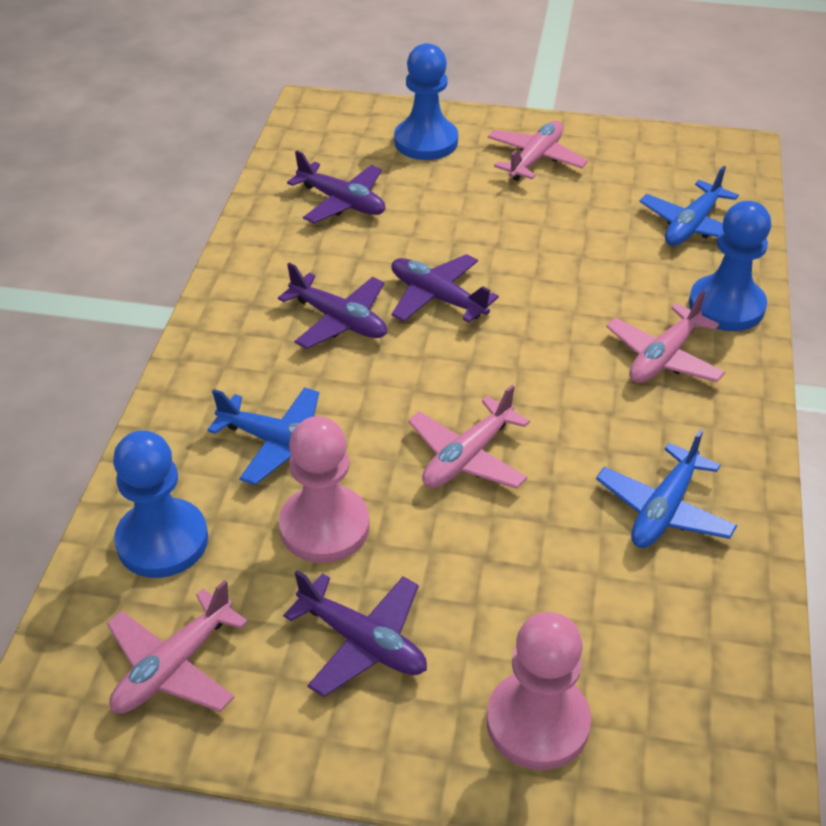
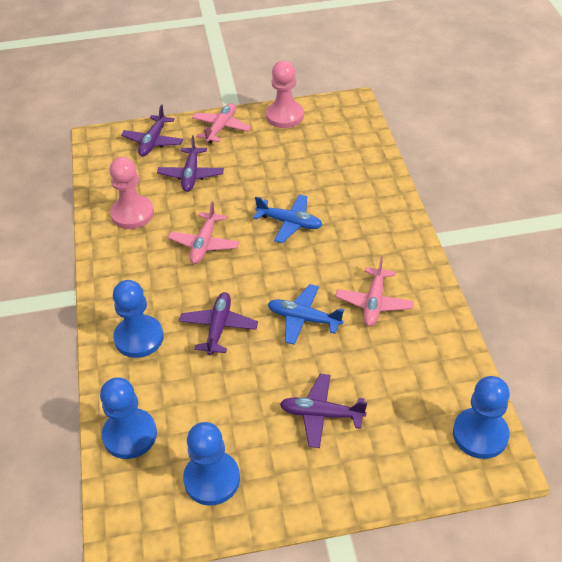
blue pawn: [113,430,208,578] [394,43,458,160] [689,201,771,331] = 3 -> [100,378,157,459] [113,280,164,358] [183,422,240,506] [453,376,510,459] = 4
blue plane: [207,387,319,485] [596,430,737,548] [639,165,739,246] = 3 -> [253,194,322,243] [268,284,344,345] = 2
pink plane: [107,580,248,714] [408,385,530,489] [488,121,588,181] [606,291,725,383] = 4 -> [168,201,239,264] [192,103,251,143] [335,256,414,326] = 3

